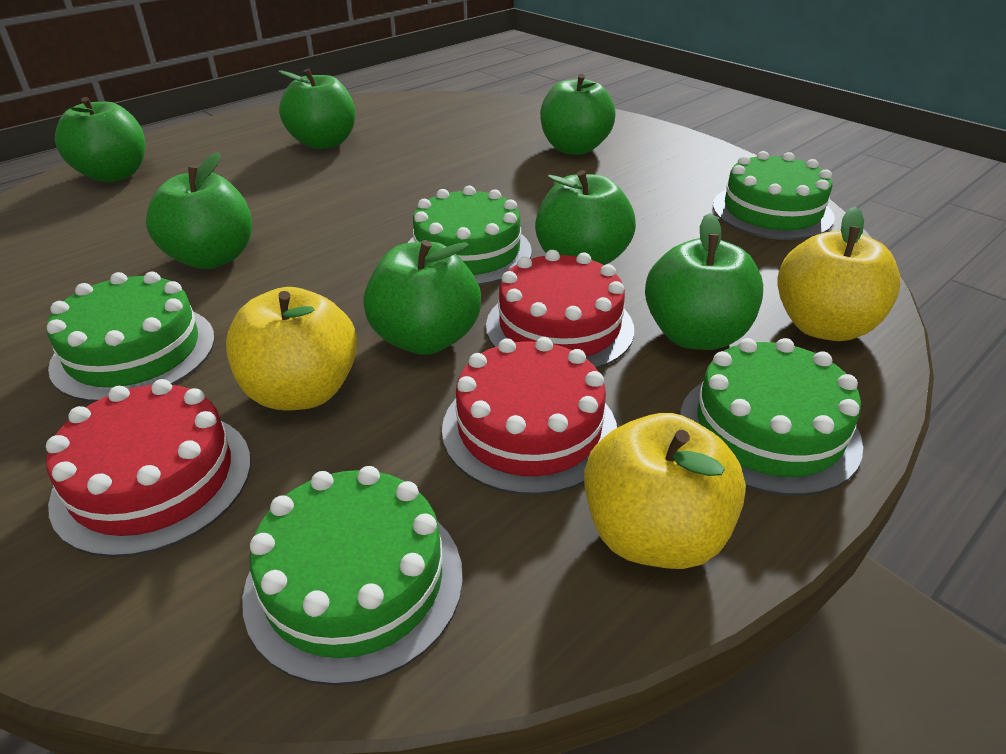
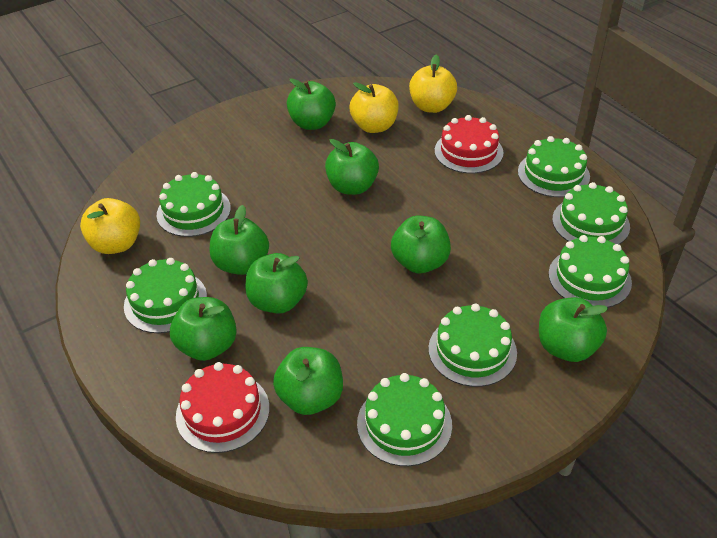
green apple: [55,97,145,182] [146,152,252,269] [278,69,356,149] [363,240,481,355] [535,170,636,265] [540,74,616,155] [645,213,763,350] = 7 -> [170,297,237,361] [210,205,269,275] [245,253,308,314] [273,347,343,415] [287,79,336,130] [325,139,379,195] [391,216,451,273] [539,297,608,362] = 8
green cake: [47,272,215,402] [242,466,463,686] [408,186,532,286] [680,338,863,496] [713,151,835,240] = 5 -> [124,258,207,333] [157,172,231,237] [357,373,452,466] [428,304,517,387] [518,136,590,197] [548,235,632,308] [552,182,630,244] = 7
red cake: [46,379,251,557] [442,337,617,495] [486,250,634,369] = 3 -> [176,362,270,453] [435,115,503,174] = 2

